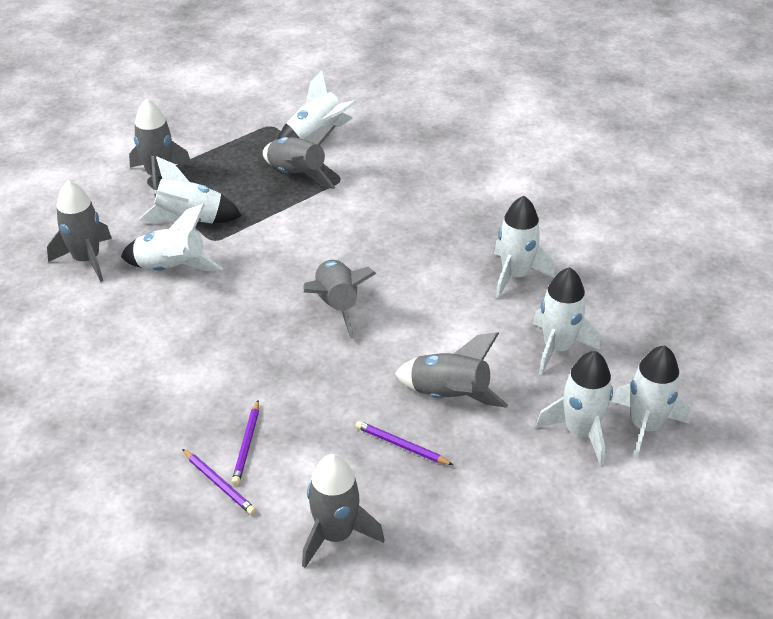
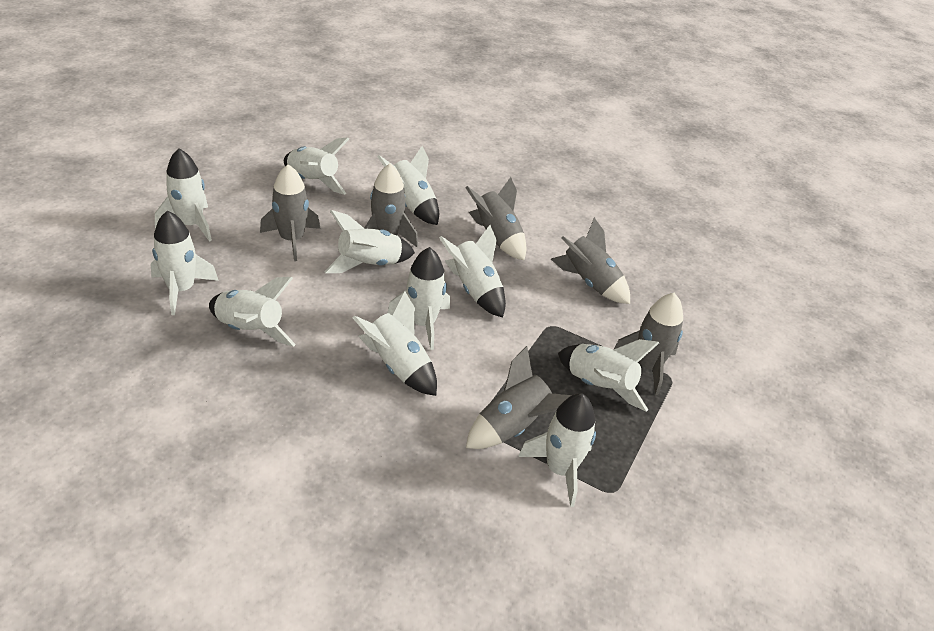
purple pencil: [182,449,256,515] [232,400,259,485] [356,421,453,465] = 3 -> none = 0
white rocket: [121,204,223,271] [139,157,242,224] [277,70,357,139] [494,196,555,298] [533,267,600,375] [536,351,613,465] [612,345,690,460] = 7 -> [151,210,219,315] [155,148,212,242] [209,277,296,347] [284,137,349,195] [324,210,415,273] [352,292,437,396] [377,146,439,225] [387,247,450,350] [439,225,506,317] [518,393,596,507] [558,339,659,412] = 11

